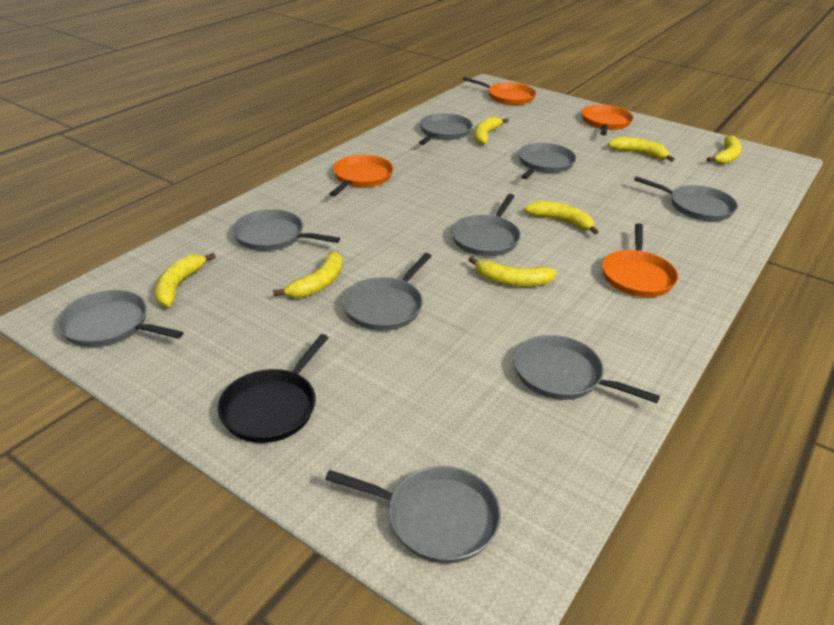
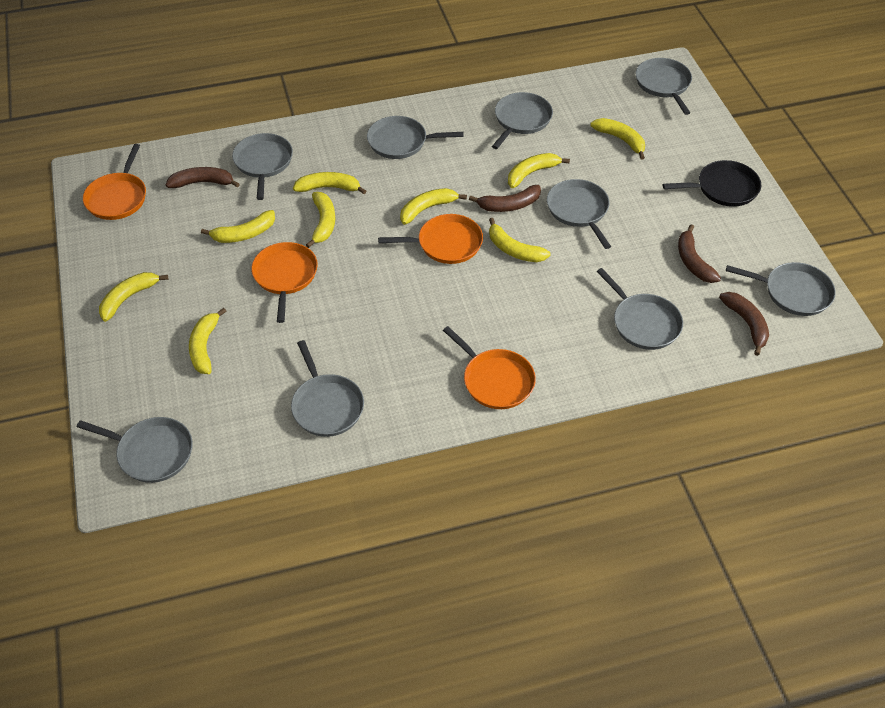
brown banana: none = 0 -> [166,167,240,188] [469,185,541,212] [678,224,721,283] [719,292,769,356] = 4
yellow banana: [155,253,216,307] [273,251,343,298] [469,256,557,286] [474,116,509,145] [524,201,598,235] [608,137,674,162] [707,135,742,165] = 7 -> [99,272,168,322] [189,308,226,374] [201,210,275,243] [293,172,366,194] [306,192,335,248] [400,188,467,225] [489,218,551,262] [508,153,570,188] [590,118,645,160] = 9

